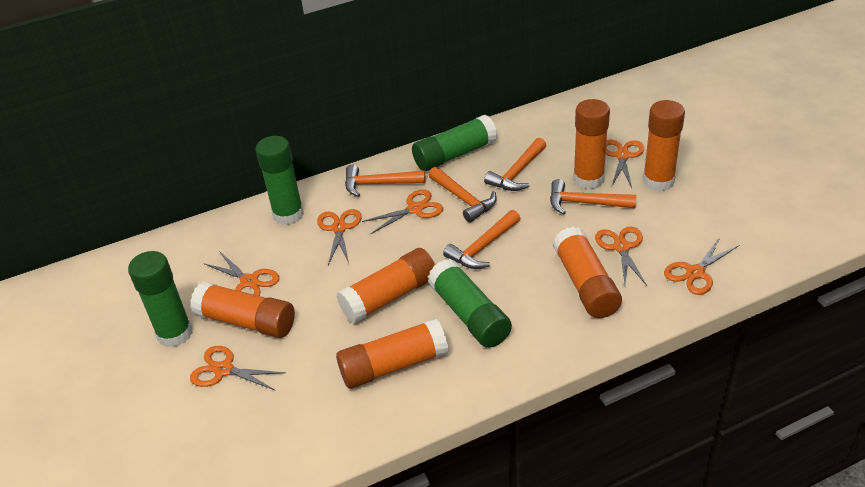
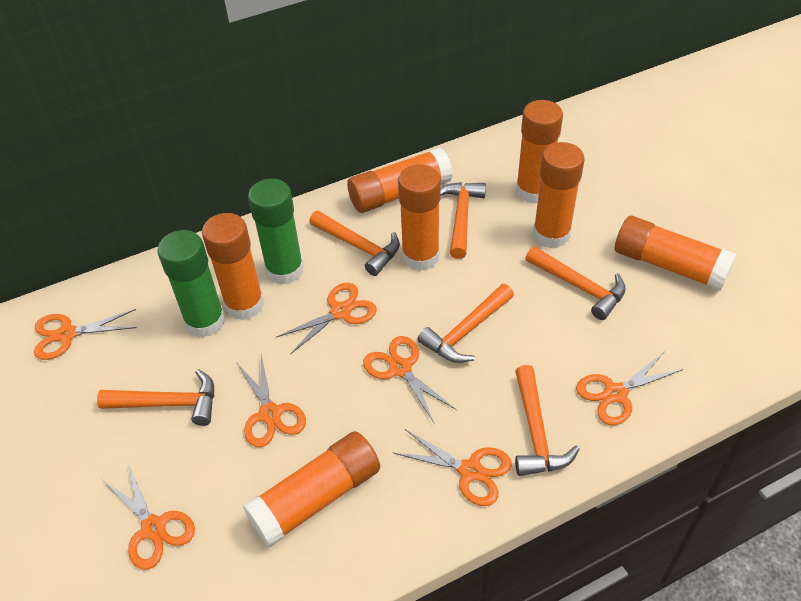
green glue stick: [128,251,193,347] [255,136,304,225] [412,115,497,171] [428,259,512,348] = 4 -> [157,230,225,337] [248,179,304,285] = 2
orange glue stick: [190,282,295,338] [336,318,449,389] [337,248,435,323] [553,227,622,318] [573,99,610,190] [643,100,685,191] = 6 -> [202,213,264,320] [243,431,380,547] [347,147,453,213] [398,164,441,271] [516,100,563,204] [533,142,584,248] [615,216,737,291] = 7
orange hammer: [345,165,426,197] [429,167,497,222] [443,210,520,269] [484,138,546,191] [550,179,636,215] = 5 -> [97,369,214,426] [309,211,400,276] [418,284,514,363] [441,182,486,259] [515,365,580,476] [525,246,626,320] = 6

